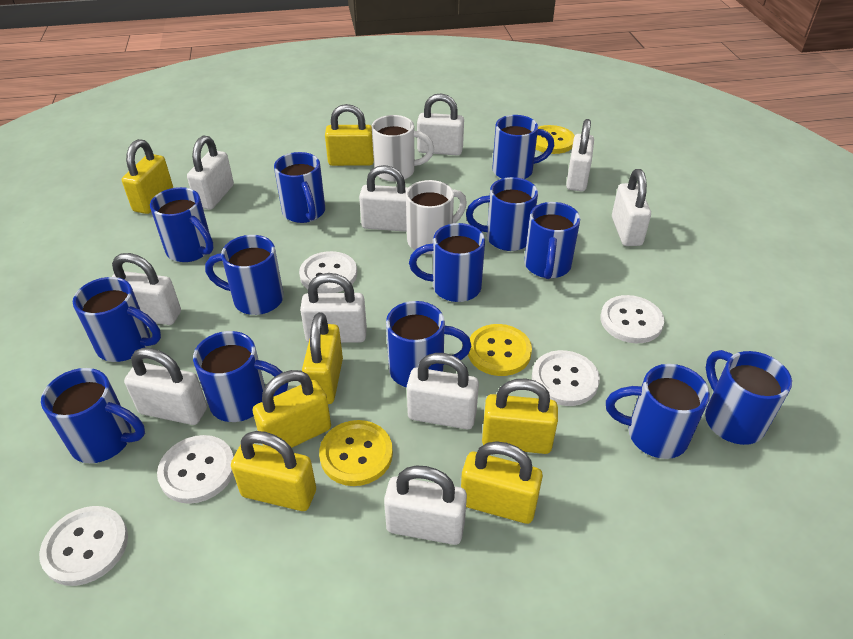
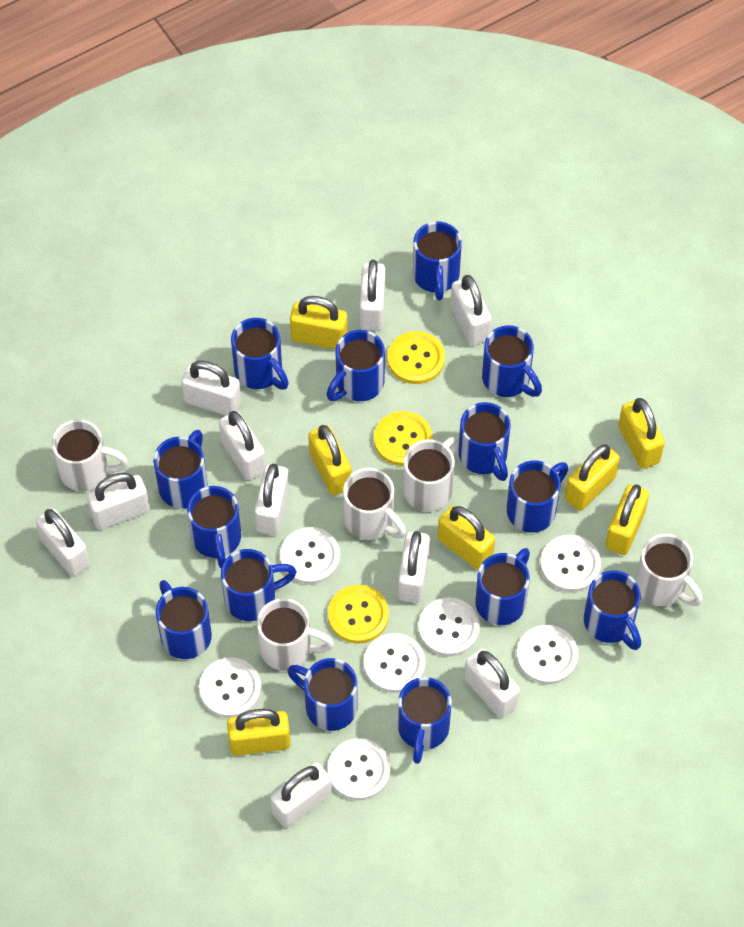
blue mug: [41,368,145,463] [73,277,161,362] [150,187,214,262] [193,331,288,422] [205,235,284,315] [274,152,325,223] [386,301,471,387] [409,223,485,302] [466,177,538,251] [492,115,554,179] [524,202,580,279] [606,364,710,459] [705,350,792,445] = 13 -> [153,430,208,509] [156,580,212,659] [187,486,241,568] [221,549,297,621] [231,318,289,389] [287,658,357,731] [326,330,385,401] [398,677,452,764] [413,221,462,300] [458,402,511,481] [475,548,530,625] [482,325,542,397] [507,460,568,533] [584,570,641,650] = 14
white button: [39,506,128,586] [157,435,234,504] [299,251,357,293] [532,350,600,406] [600,295,664,343] = 5 -> [199,658,261,718] [280,527,340,584] [327,738,390,800] [364,633,425,693] [418,597,480,656] [517,625,578,684] [540,535,601,592] = 7
white mug: [372,115,434,182] [406,180,467,254] = 2 -> [52,419,129,491] [257,598,334,671] [343,468,406,540] [403,437,458,512] [635,534,703,606] = 5

